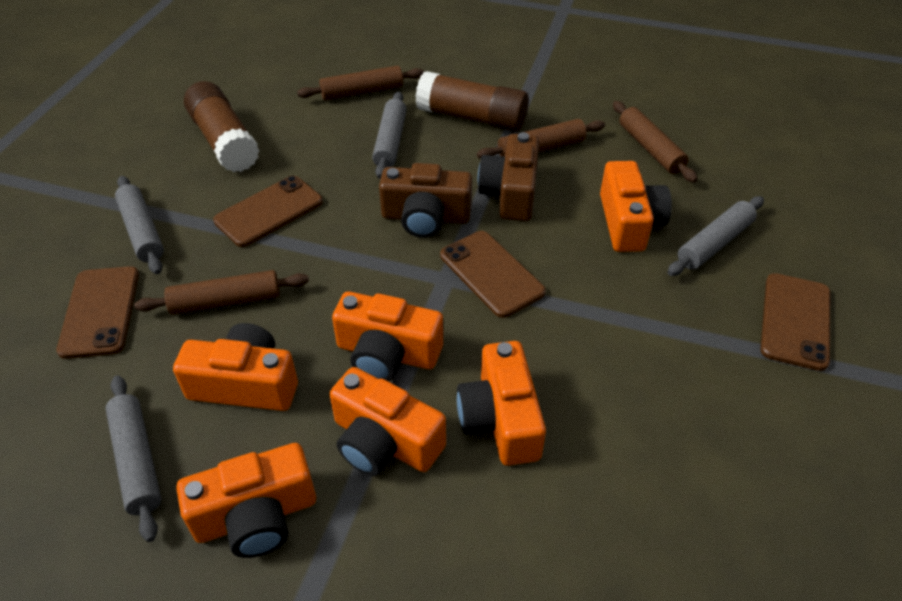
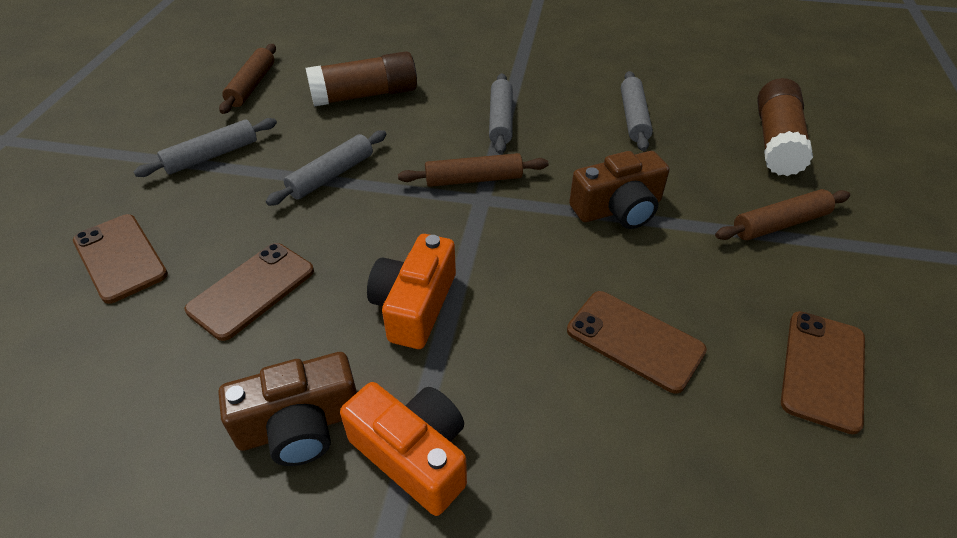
brown rolling pin: [134,270,309,315] [297,66,424,100] [477,119,605,159] [613,101,698,183] = 4 -> [219,44,276,114] [398,153,548,187] [715,189,850,240] = 3
orange camera: [173,323,298,411] [176,443,316,558] [330,367,446,476] [332,291,443,381] [457,341,546,466] [600,161,672,252] = 6 -> [340,382,467,516] [367,234,456,349] = 2

